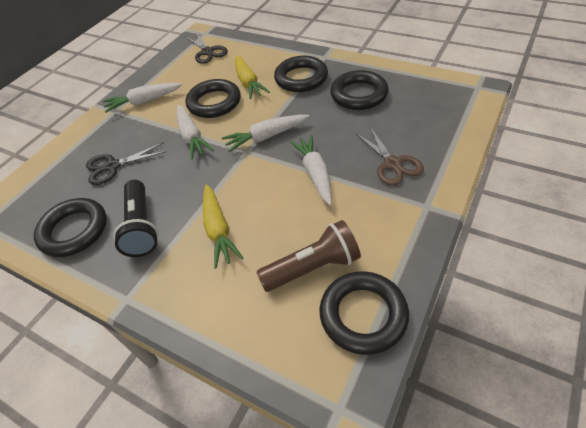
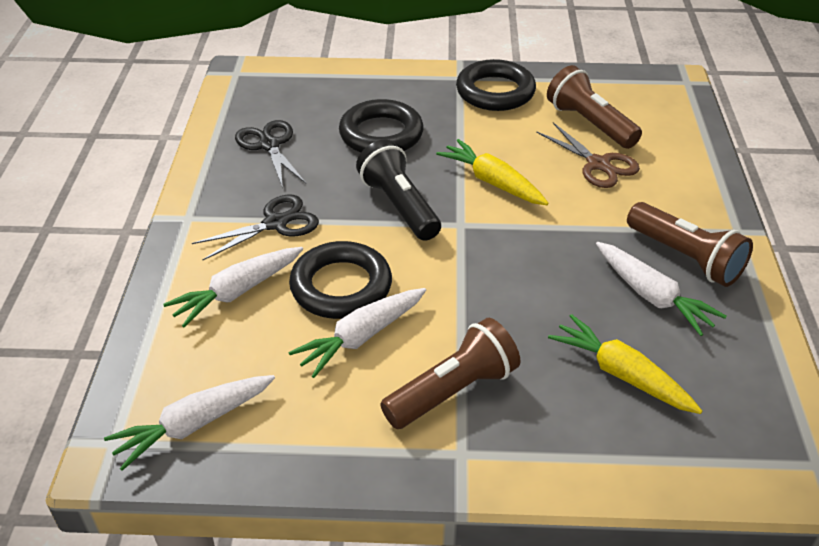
black ring: [34,198,107,257] [185,79,241,118] [274,56,328,92] [319,271,409,355] [330,70,389,110] = 5 -> [289,241,392,319] [339,99,424,153] [456,59,536,111] = 3
brown flashlight: [257,220,361,292] = 1 -> [380,318,521,429] [547,65,642,149] [627,202,753,287] = 3

